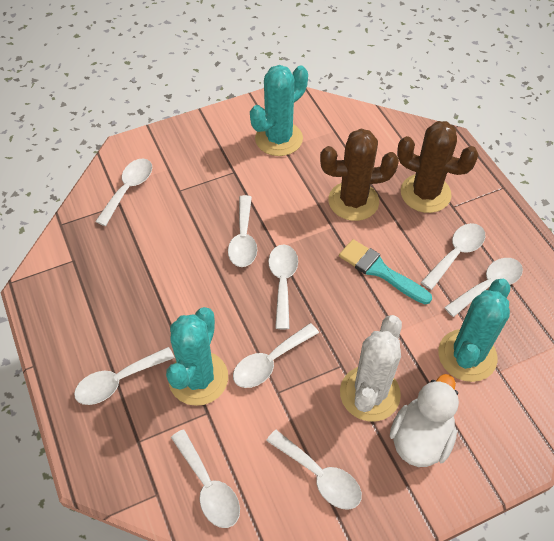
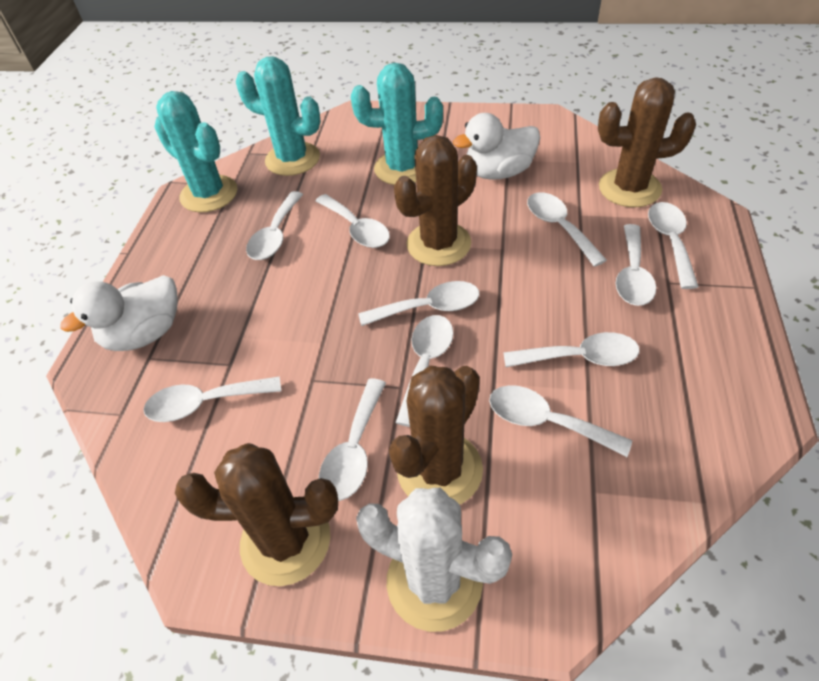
brown cactus: [320,129,399,221] [397,121,479,213] = 2 -> [175,443,338,586] [389,365,483,505] [394,135,477,266] [598,77,696,207] = 4
turquoise brush: [339,239,432,304] = 1 -> none = 0
white duck: [390,374,459,467] = 1 -> [60,275,178,351] [453,113,540,180] = 2
white spoon: [74,347,175,405] [95,159,152,226] [171,429,240,528] [228,195,257,267] [233,323,319,388] [266,430,362,510] [268,244,298,329] [421,223,485,290] [444,258,523,317] = 9 -> [144,376,281,422] [246,191,304,260] [315,194,390,248] [319,379,386,501] [358,281,480,326] [395,315,454,427] [489,385,632,457] [503,332,640,367] [527,192,607,267] [616,224,656,306] [648,202,699,289] = 11

